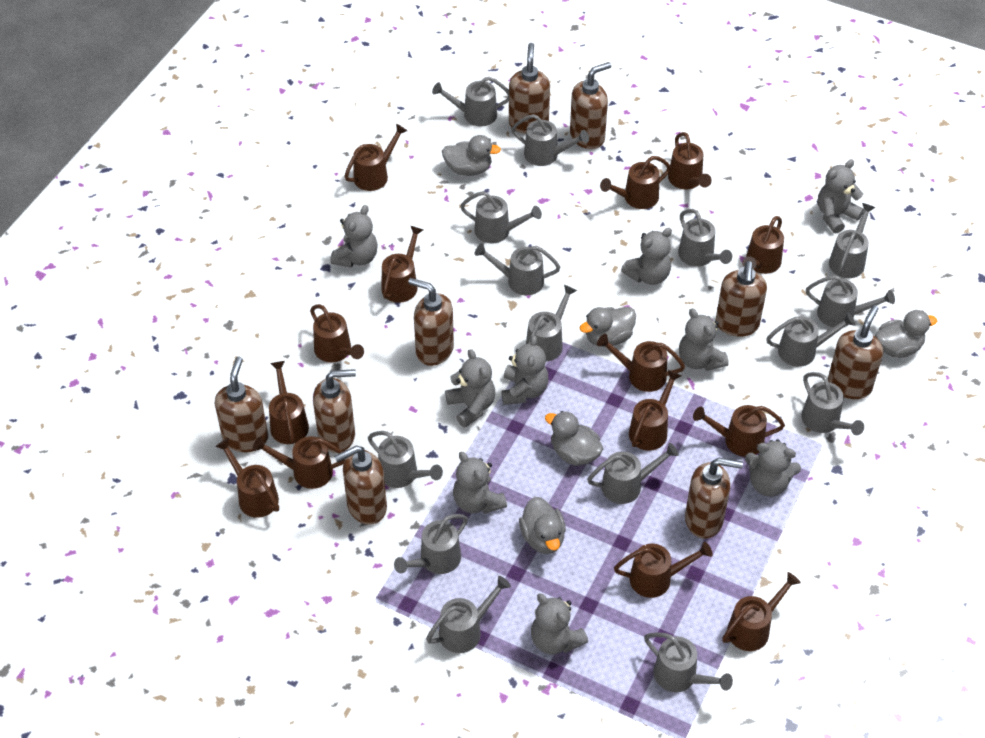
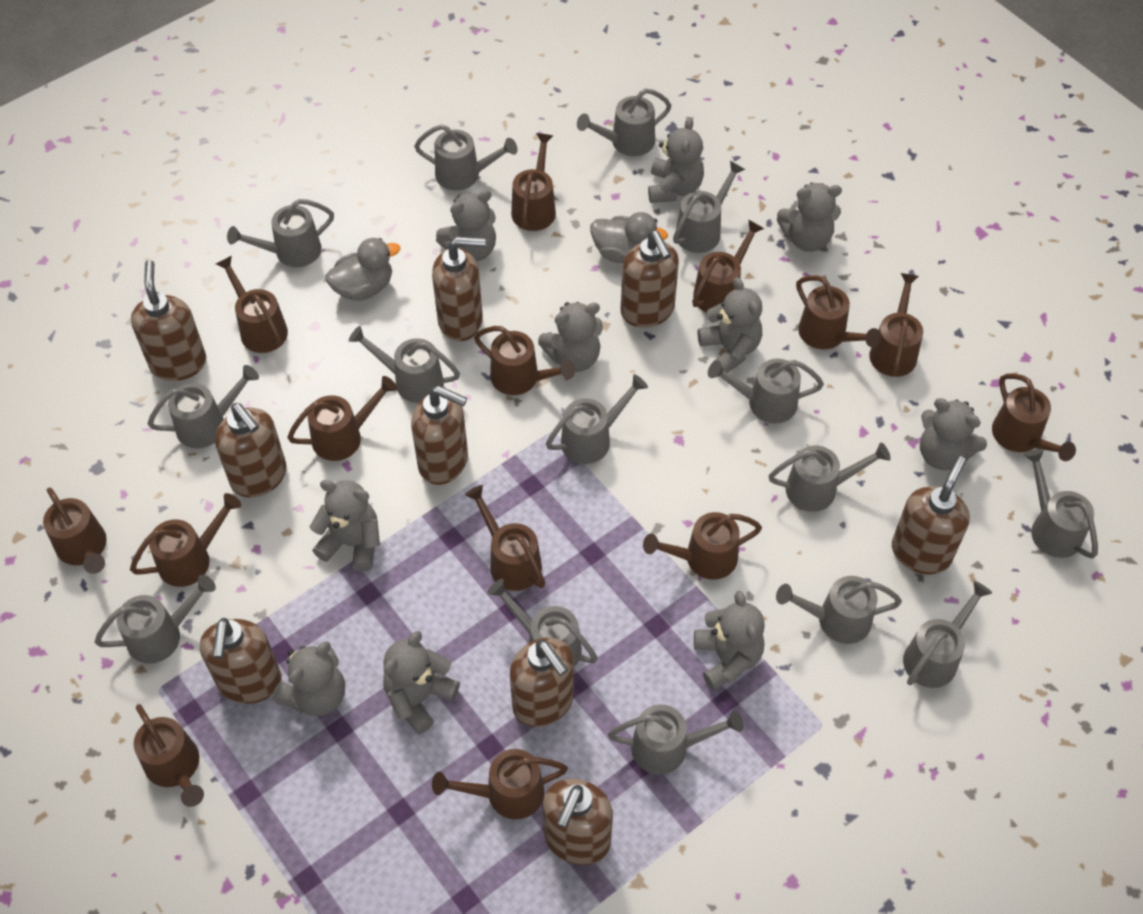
grey duck: [442,135,501,176] [519,497,566,554] [545,411,603,466] [580,307,636,347] [875,310,937,358] = 5 -> [325,238,400,301] [590,212,668,263] = 2
grey teddy bear: [330,205,378,268] [445,349,495,428] [453,452,507,514] [501,335,549,405] [531,594,588,655] [621,228,672,285] [679,308,729,371] [745,439,801,497] [818,159,864,233] = 9 -> [273,641,345,716] [310,480,380,572] [383,631,460,735] [436,190,496,262] [538,302,603,372] [648,117,704,203] [694,591,765,691] [698,277,762,373] [777,182,842,252] [920,398,987,470] = 10

